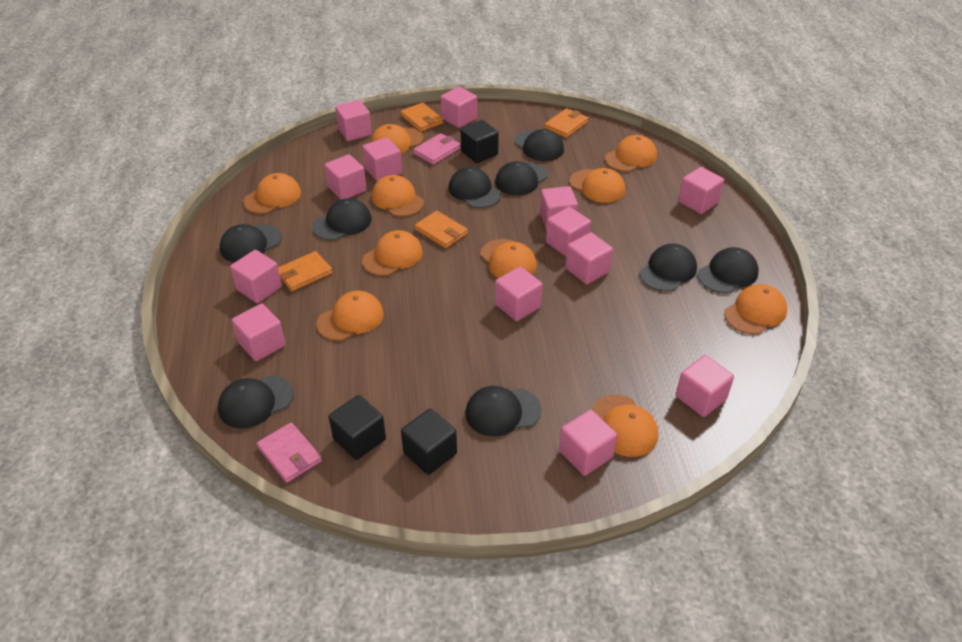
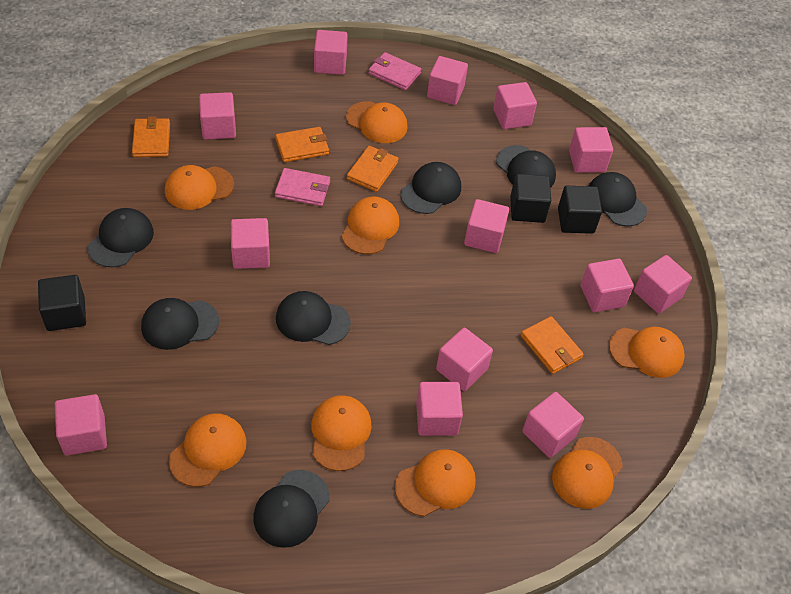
black cap: [218,375,294,429] [220,224,282,262] [312,198,372,240] [448,167,501,208] [465,386,542,437] [495,161,548,196] [514,129,564,161] [639,244,697,291] [698,247,759,293] = 9 -> [88,208,154,267] [141,298,219,350] [253,470,330,548] [276,291,351,345] [400,162,461,214] [496,145,556,188] [589,172,647,227] = 7
orange cap: [243,173,301,214] [316,291,384,341] [362,230,423,276] [370,124,424,154] [372,175,424,217] [480,239,537,278] [570,168,625,203] [592,395,658,457] [605,135,657,172] [724,284,787,334] = 10 -> [165,165,234,210] [169,413,246,487] [311,395,372,471] [341,197,399,254] [346,101,408,143] [395,449,476,516] [552,437,623,509] [609,327,685,378] = 8

